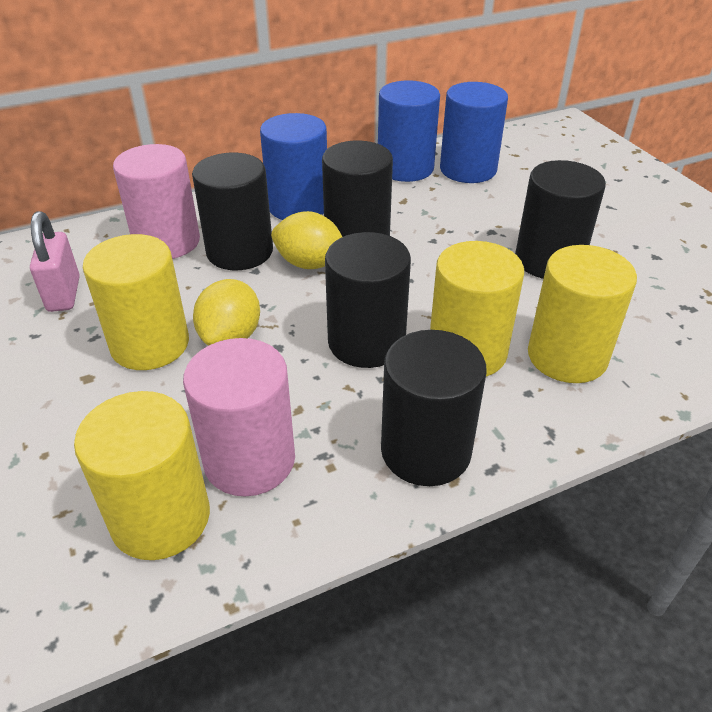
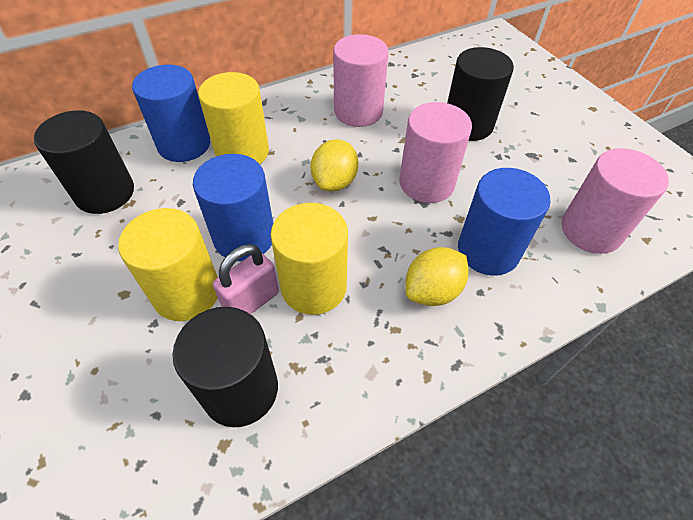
black cylinder: [192,153,273,270] [322,141,393,237] [325,232,411,368] [381,330,487,486] [515,160,606,279] = 5 -> [34,110,134,214] [172,307,278,427] [447,47,514,141] = 3
pink cylinder: [113,144,200,259] [183,338,295,497] = 2 -> [333,34,389,127] [399,102,472,203] [561,148,669,254] = 3
yellow cylinder: [74,391,210,560] [83,234,189,370] [430,241,524,377] [528,245,637,383] = 4 -> [118,208,218,321] [198,72,269,164] [271,203,348,315] = 3

